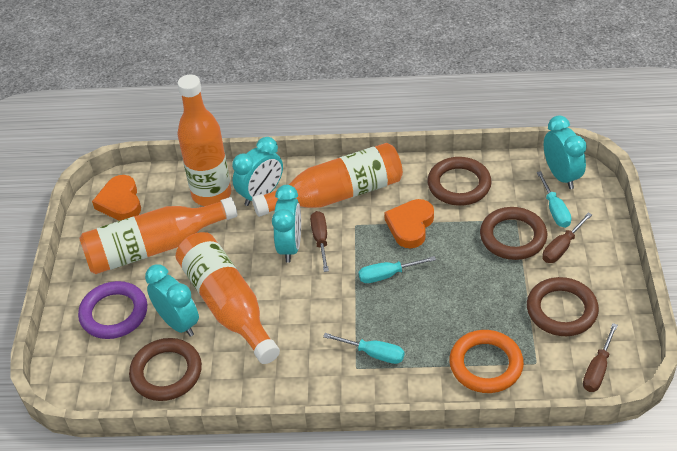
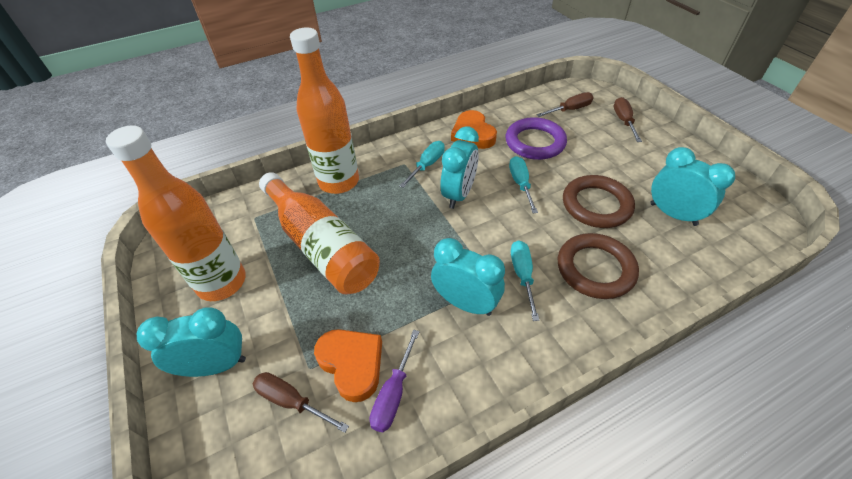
brown ring: [129,338,202,401] [427,157,492,206] [480,207,547,260] [527,277,599,336] = 4 -> [557,233,639,299] [563,175,635,228] = 2
orange bottle: [79,197,237,274] [176,232,280,364] [177,74,231,206] [252,143,403,217] = 4 -> [106,125,246,301] [259,172,380,295] [290,28,359,194] = 3
orange ring: [449,330,524,393] = 1 -> none = 0
purple screwdriver: none = 0 -> [370,330,419,432] = 1

